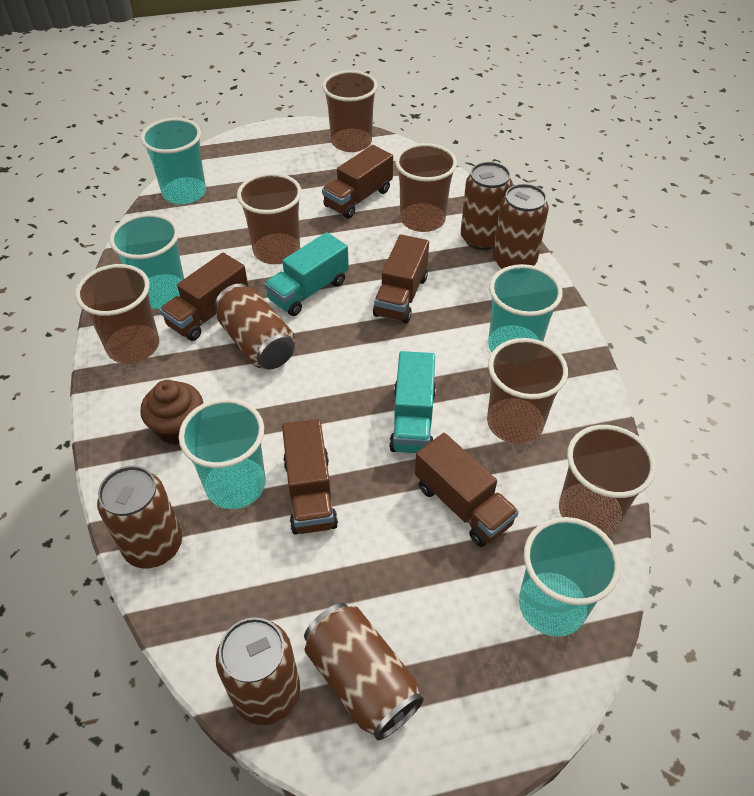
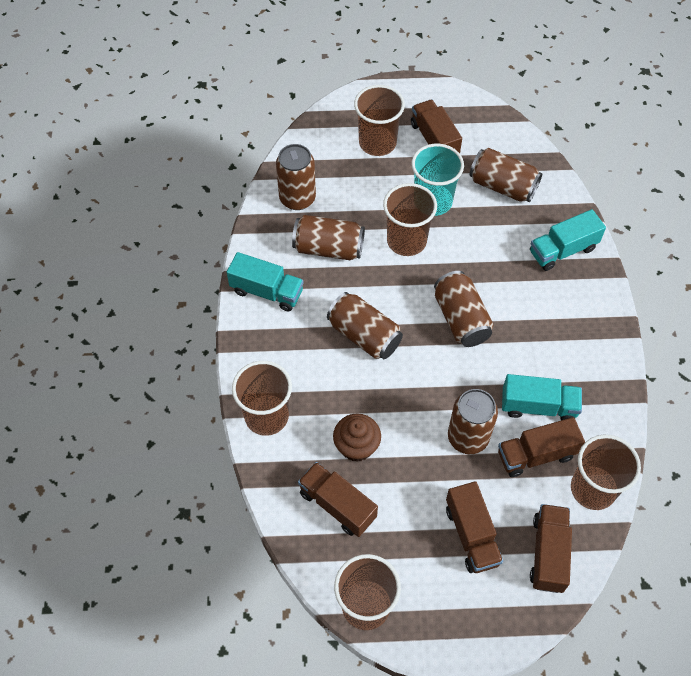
brown cup: [75,264,159,364] [237,173,302,264] [322,70,378,152] [395,143,457,232] [487,338,568,444] [559,425,656,535] = 6 -> [232,361,292,436] [334,554,401,630] [354,85,405,156] [383,183,437,256] [571,435,641,510] = 5
turquoise cup: [110,213,184,309] [141,118,206,204] [179,398,266,509] [488,264,563,352] [519,517,621,637] = 5 -> [411,144,464,216] = 1
turquoise truck: [264,232,349,316] [389,351,436,453] = 2 -> [227,252,304,312] [502,374,582,420] [530,209,606,271] = 3

